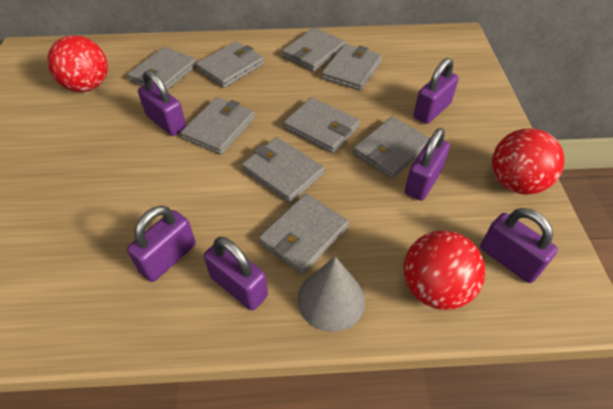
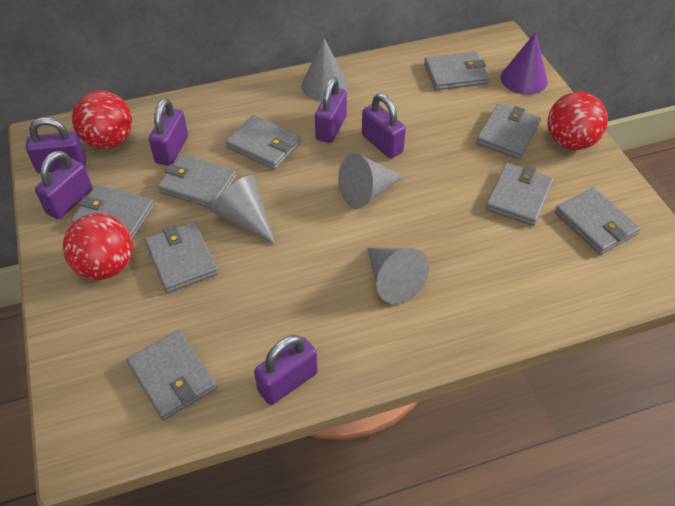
grey cone: [298,257,365,332] = 1 -> [210,175,275,244] [301,38,348,101] [338,153,404,209] [368,248,429,304] = 4
purple cone: none = 0 -> [500,32,548,95] = 1

